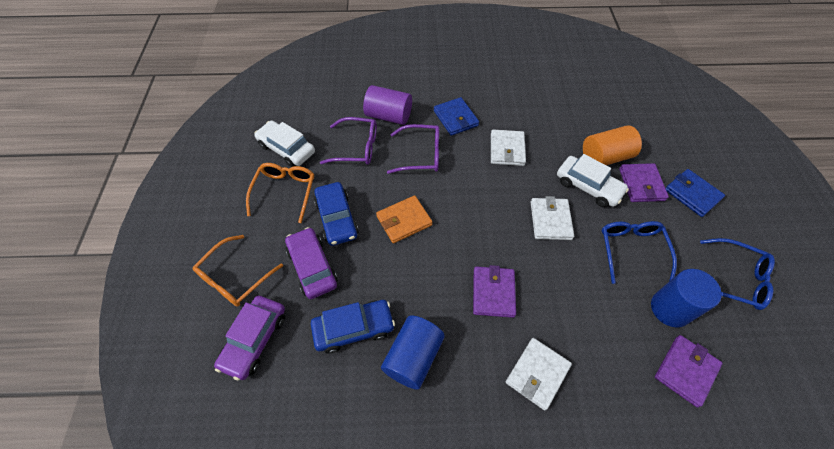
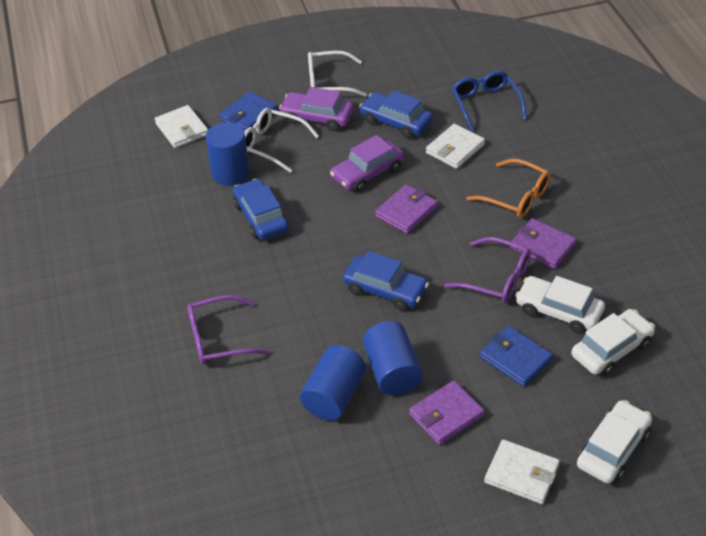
blue car: [311,300,395,354] [314,182,358,246] = 2 -> [232,179,289,240] [343,251,429,311] [359,90,433,138] = 3
blue cylinder: [381,315,445,389] [651,269,722,328] = 2 -> [206,122,249,186] [300,345,366,421] [363,321,422,395] = 3
blue glasses: [602,221,677,284] [700,238,775,310] = 2 -> [452,71,527,132] = 1
orange cylinder: [583,125,642,165] = 1 -> none = 0
orange glasses: [193,235,283,307] [246,163,314,223] = 2 -> [466,159,551,218] = 1
orange wallet: [376,195,432,243] = 1 -> none = 0
purple cylinder: [363,85,412,125] = 1 -> none = 0
white car: [254,120,315,167] [557,154,629,207] = 2 -> [515,276,605,333] [571,309,655,376] [577,400,652,484] = 3
white glasses: none = 0 -> [244,108,319,173] [308,51,367,97] = 2

